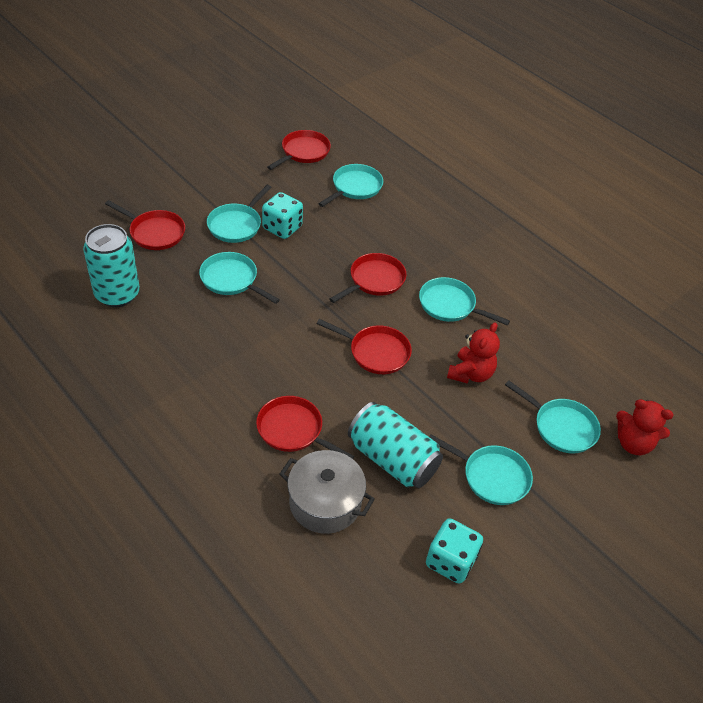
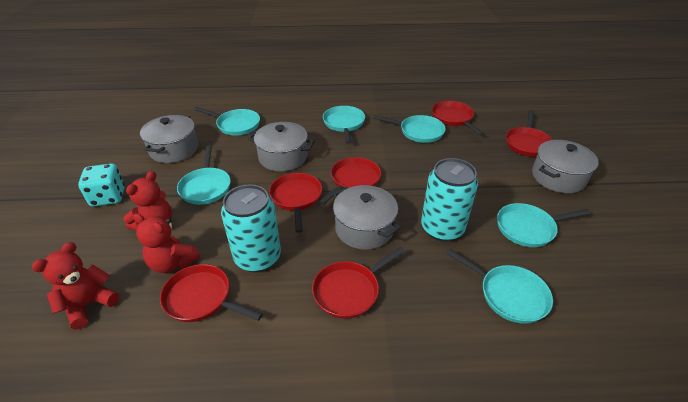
grey pot: [280,450,375,534] = 1 -> [140,115,198,163] [248,122,315,171] [333,185,400,250] [532,140,599,193] = 4
red pan: [105,200,185,250] [256,396,354,459] [267,130,331,170] [317,319,412,374] [329,253,406,303] = 5 -> [160,264,263,322] [269,173,322,233] [312,247,405,319] [319,157,381,205] [432,101,484,136] [506,110,552,157] = 6
red teddy bear: [447,322,500,384] [616,399,674,455] = 2 -> [31,242,120,330] [123,171,172,231] [133,213,200,273] = 3
turquoise dice: [262,192,303,239] [426,518,483,584] = 2 -> [78,164,125,207] = 1

